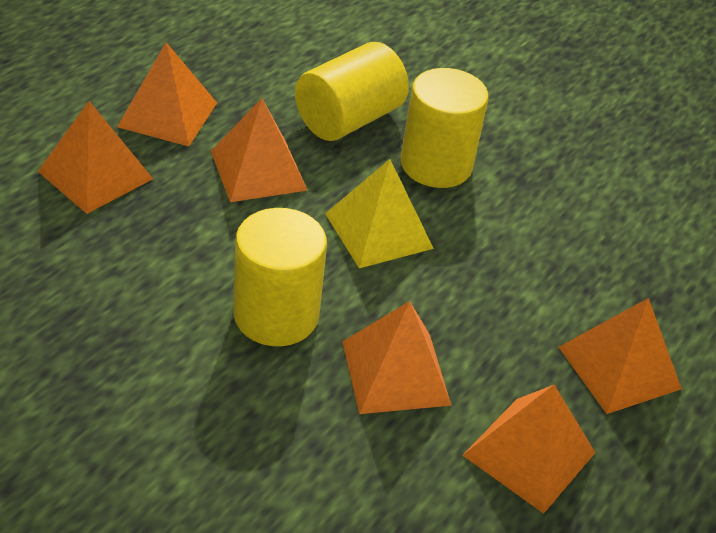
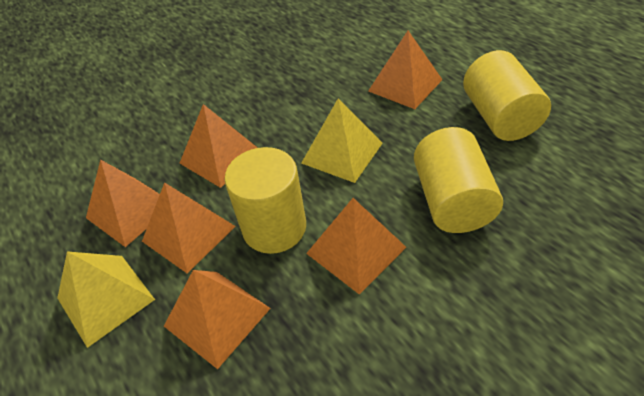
yellow pyramid: [325,159,434,268] = 1 -> [57,251,155,348] [301,98,383,183] = 2

